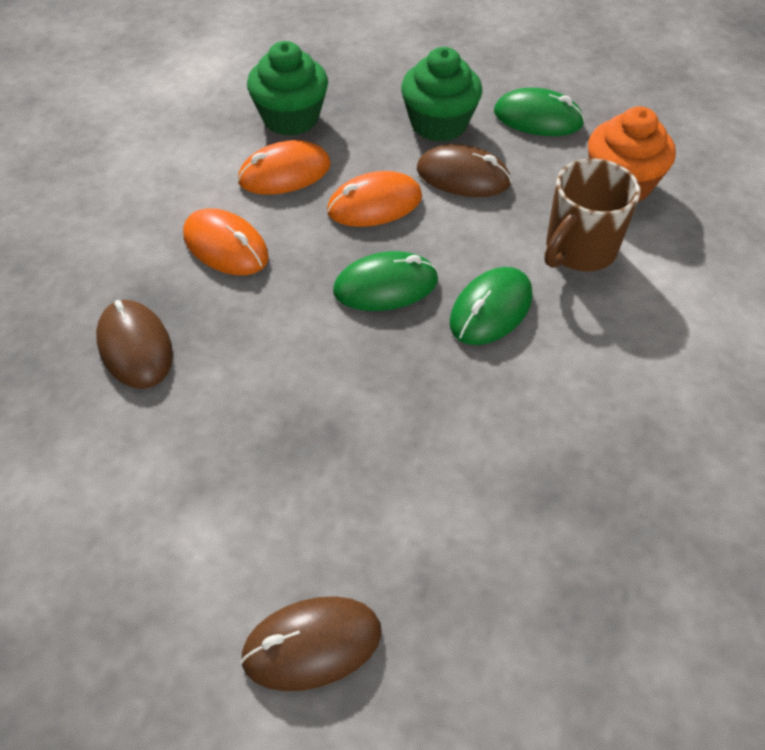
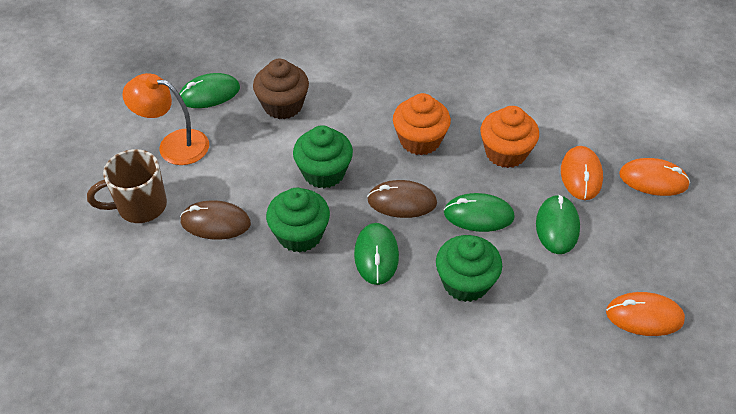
brown cupcake: none = 0 -> [253,59,309,119] = 1
brown mouse: [96,300,173,389] [240,596,382,691] [417,144,512,197] = 3 -> [180,200,251,240] [367,180,437,218] = 2
green cupcake: [247,41,328,136] [401,47,482,142] = 2 -> [266,188,330,253] [293,125,353,188] [436,235,502,302] = 3
green mouse: [333,251,438,311] [450,267,532,345] [494,88,585,136] = 3 -> [179,73,240,108] [354,223,399,285] [444,193,515,232] [536,195,580,254] = 4
orange cupcake: [588,106,676,202] = 1 -> [393,93,451,155] [480,106,539,168] = 2
orange lamp: none = 0 -> [122,73,209,165] = 1

